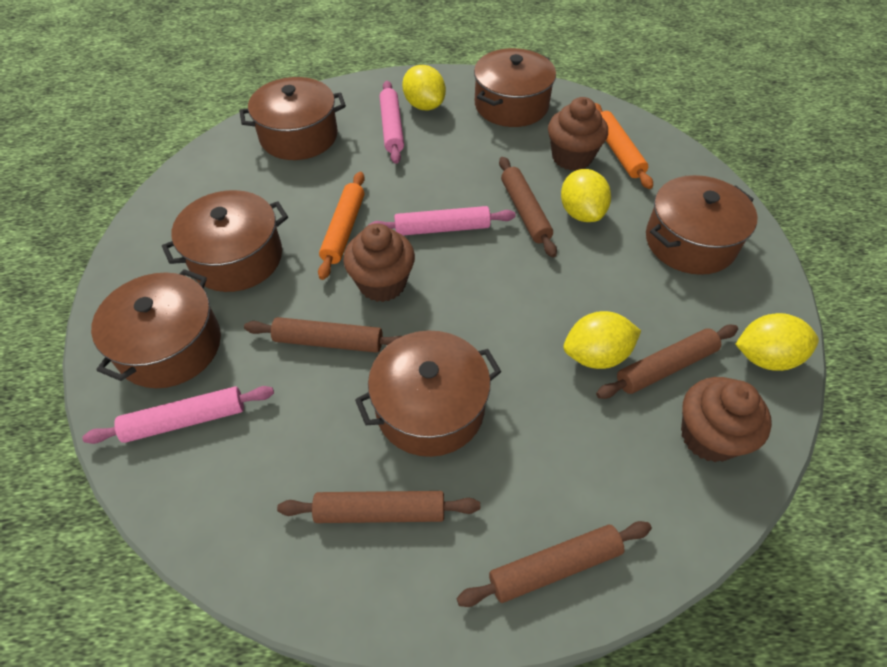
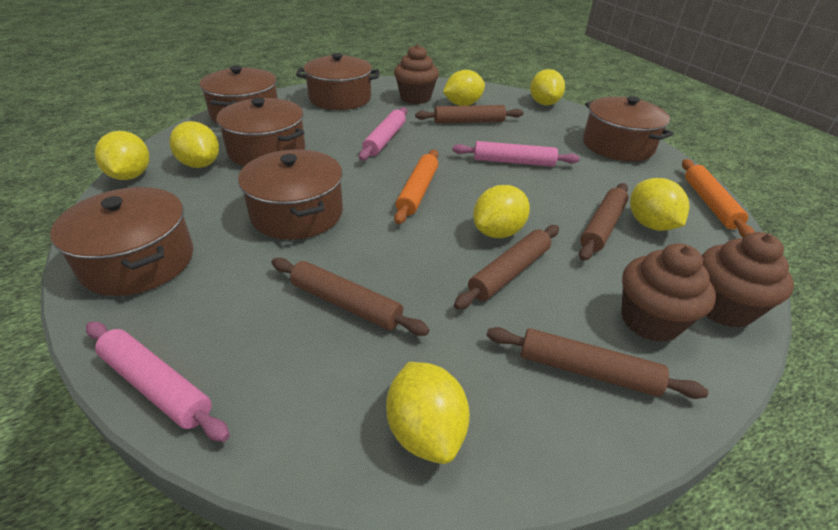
yellow lemon: [402,65,446,111] [561,169,611,222] [564,311,641,369] [735,313,819,371] = 4 -> [95,131,149,180] [170,121,219,168] [386,362,470,464] [443,70,485,106] [473,185,530,238] [530,69,565,105] [630,178,689,231] = 7

